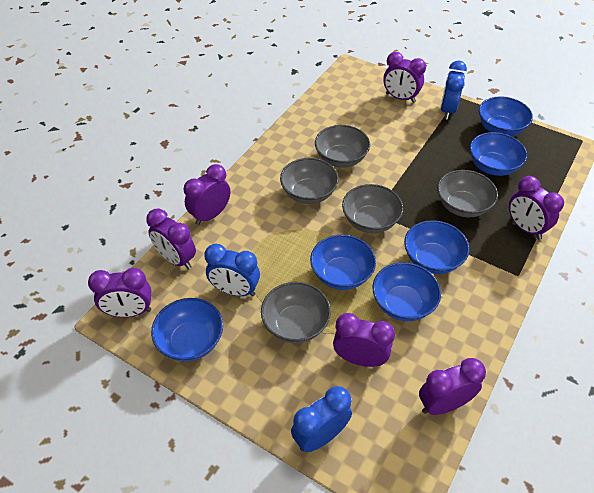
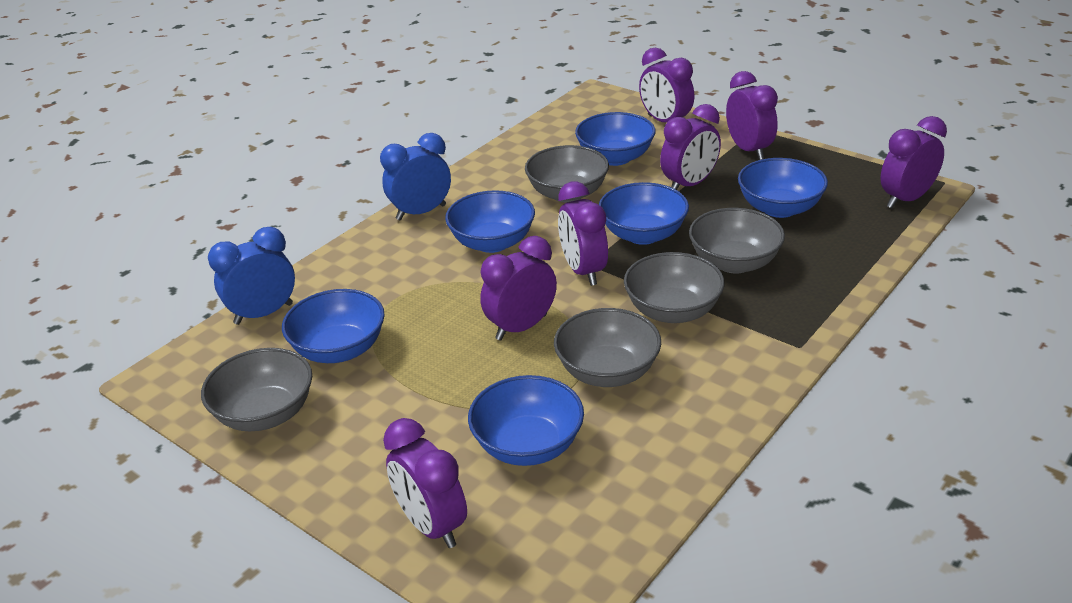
blue clock: [204,244,260,296] [291,386,352,452] [440,61,467,120] = 3 -> [208,227,295,325] [380,133,451,220] = 2

